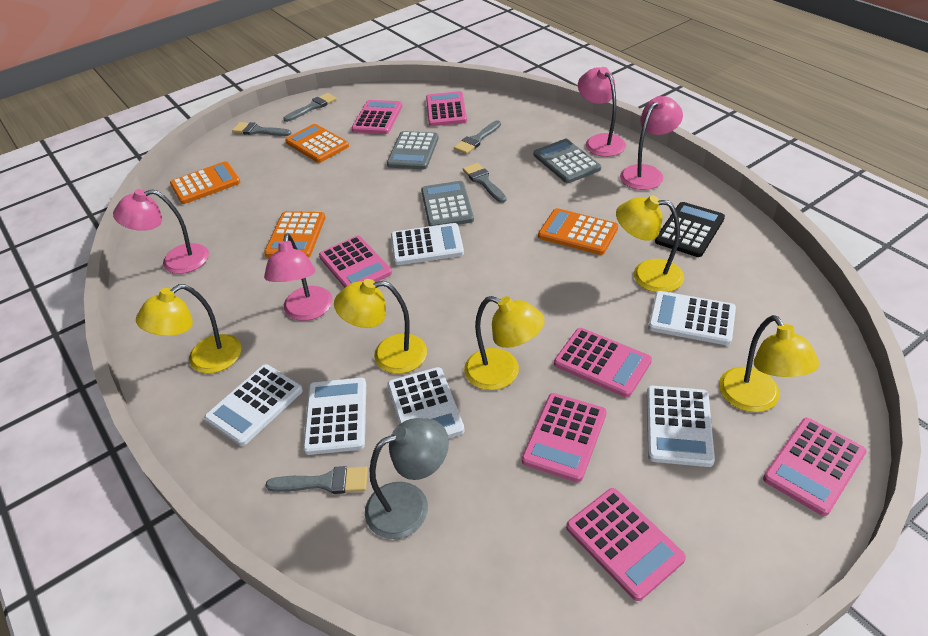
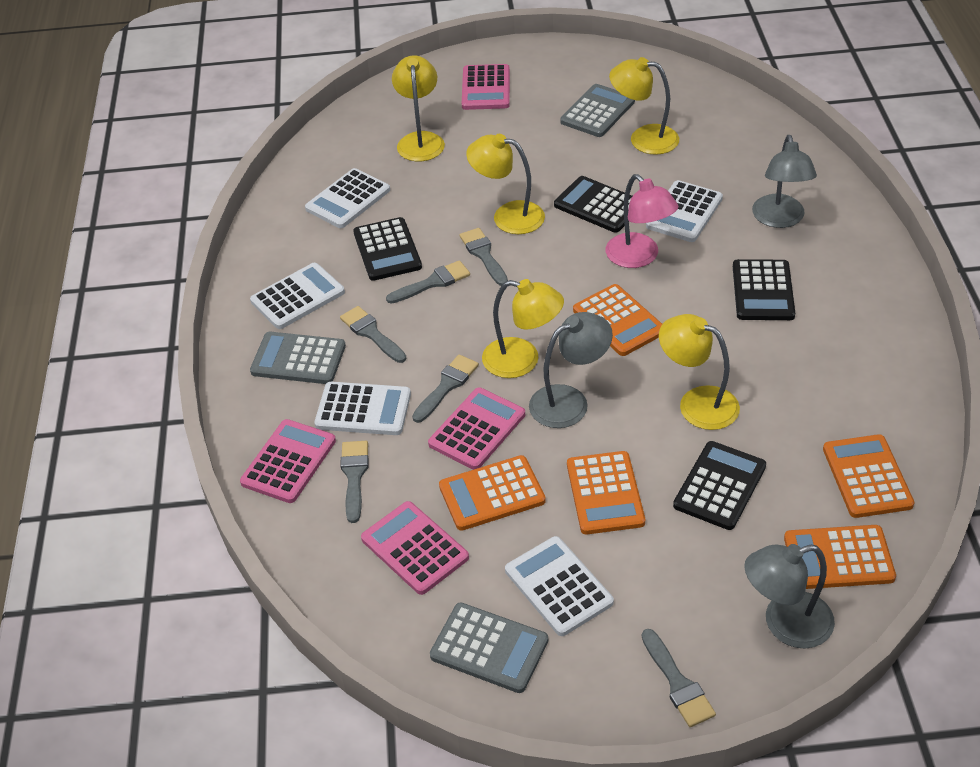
black calculator: [655,202,725,257] = 1 -> [353,217,422,281] [554,176,632,233] [673,441,766,530] [733,259,795,320] = 4
grey brush: [232,122,291,136] [265,466,368,494] [283,93,337,122] [454,120,501,154] [463,163,507,203] = 5 -> [340,306,406,363] [340,441,369,523] [386,260,470,304] [412,355,479,423] [459,228,508,286] [642,629,716,727] = 6
grey lamp: [365,418,449,539] = 1 -> [529,312,613,428] [744,544,835,649] [752,135,817,228] = 3
orange calculator: [170,161,240,204] [264,211,325,258] [285,124,349,163] [538,208,618,255] = 4 -> [439,455,546,531] [567,451,645,534] [573,284,662,356] [784,525,896,589] [823,434,915,518] = 5
pink calculator: [319,236,392,288] [352,100,402,134] [426,91,467,126] [522,393,607,482] [554,328,652,397] [566,488,686,601] [763,418,867,516] = 7 -> [240,419,336,503] [361,501,469,595] [428,387,525,470] [462,64,510,110] = 4
pink lamp: [113,189,209,274] [264,233,332,321] [578,67,626,157] [620,96,683,190] = 4 -> [606,174,679,268] = 1
white calculator: [204,364,303,446] [303,378,366,455] [387,367,465,438] [391,223,464,265] [647,386,715,467] [648,291,736,345] = 6 -> [250,263,345,329] [305,168,390,228] [314,382,411,435] [505,536,614,636] [646,180,723,242] = 5

